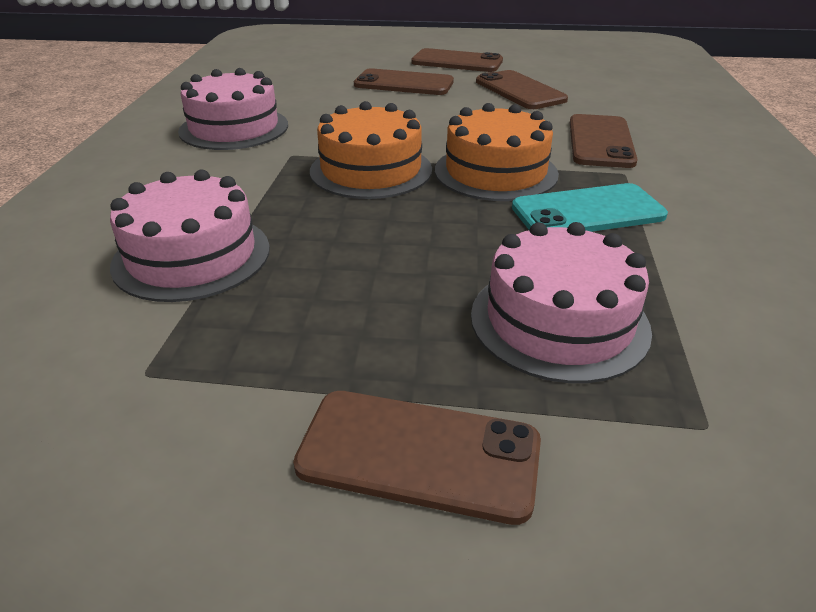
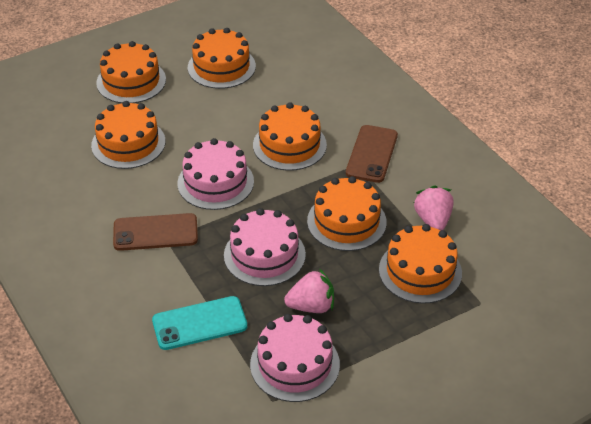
brown phone: [293,391,541,525] [354,68,454,95] [411,48,503,72] [476,70,568,109] [570,114,638,168] = 5 -> [113,213,198,251] [346,125,398,183] = 2
orange cake: [310,101,432,199] [435,103,559,201] = 2 -> [91,101,165,169] [96,41,166,103] [188,28,256,89] [253,102,327,171] [307,176,387,251] [379,224,462,304] = 6
pink strawberry: none = 0 -> [284,268,334,313] [414,185,453,230] = 2

